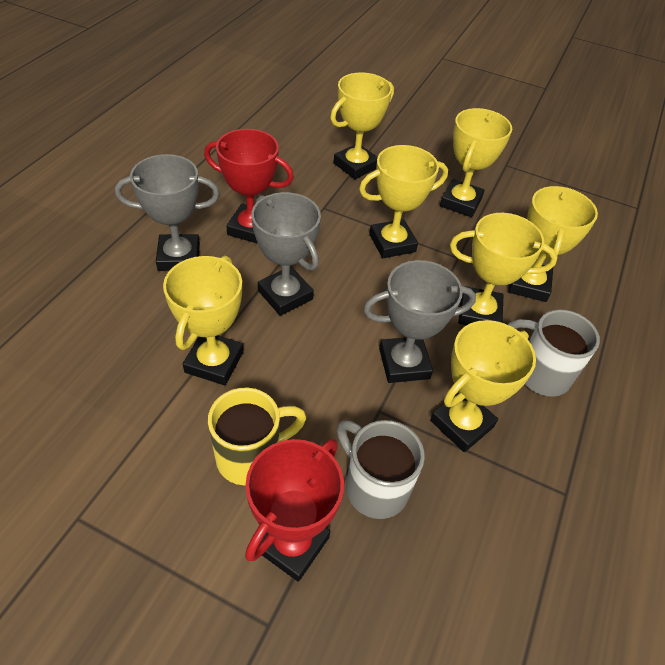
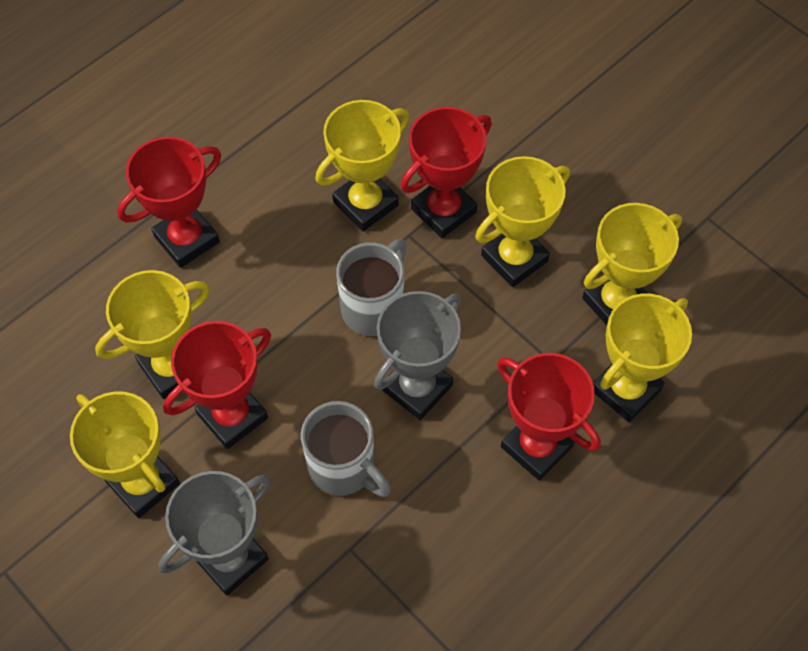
grey trophy: [115,154,220,271] [252,192,321,316] [363,260,476,383] = 3 -> [158,471,270,596] [374,291,462,420] = 2
red trophy: [204,129,294,244] [245,439,344,582] = 2 -> [117,137,221,268] [163,321,271,449] [401,107,492,238] [497,353,601,481] = 4
yellow mug: [208,387,306,485] = 1 -> none = 0
yellow trophy: [163,256,243,385] [330,73,394,179] [359,145,448,258] [430,320,536,452] [440,108,512,217] [450,213,557,325] [508,186,598,302] = 7 -> [70,392,180,518] [95,270,209,399] [315,100,409,231] [475,156,570,287] [582,203,682,326] [593,294,692,422] = 6

